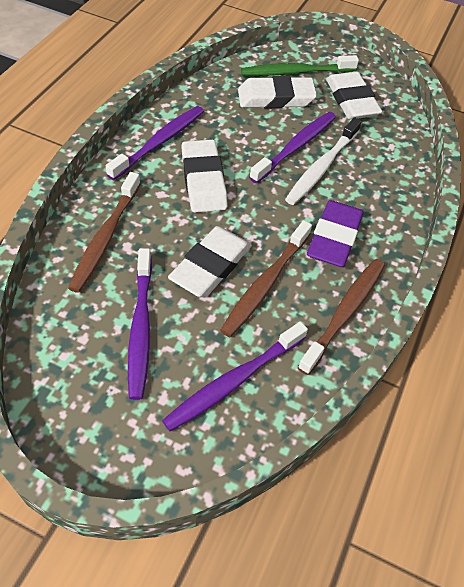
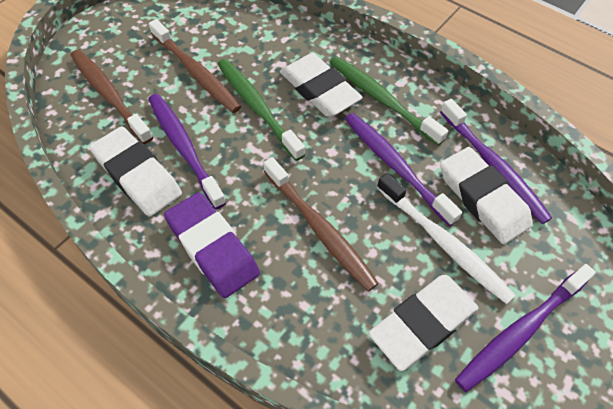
green toothbrush: [241,55,359,76] = 1 -> [218,59,305,161] [330,56,449,146] = 2

